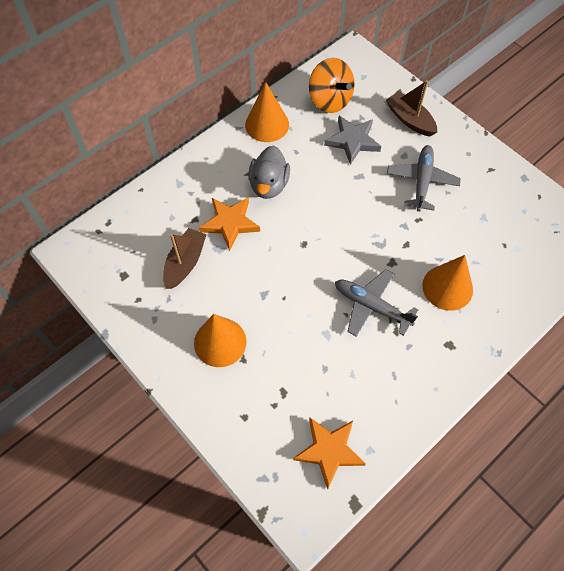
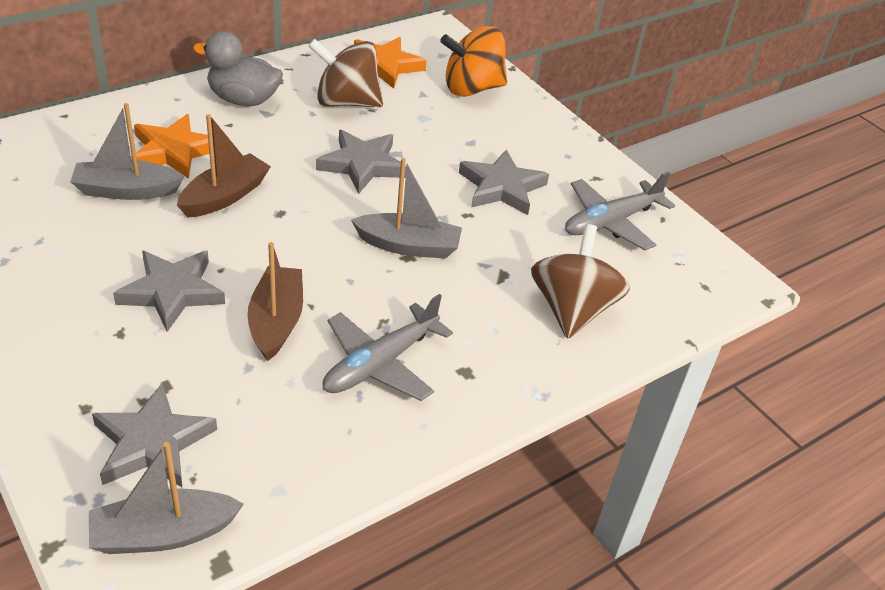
brown spinning top: none = 0 -> [308,39,383,107] [531,224,630,339] = 2
grey boat: none = 0 -> [70,103,185,200] [89,442,244,554] [351,158,462,259] = 3
grey star: [324,116,381,165] = 1 -> [92,383,217,487] [113,251,225,332] [316,130,406,194] [459,149,549,215] = 4
orange cone: [194,314,246,367] [245,82,289,142] [422,255,473,311] = 3 -> none = 0

